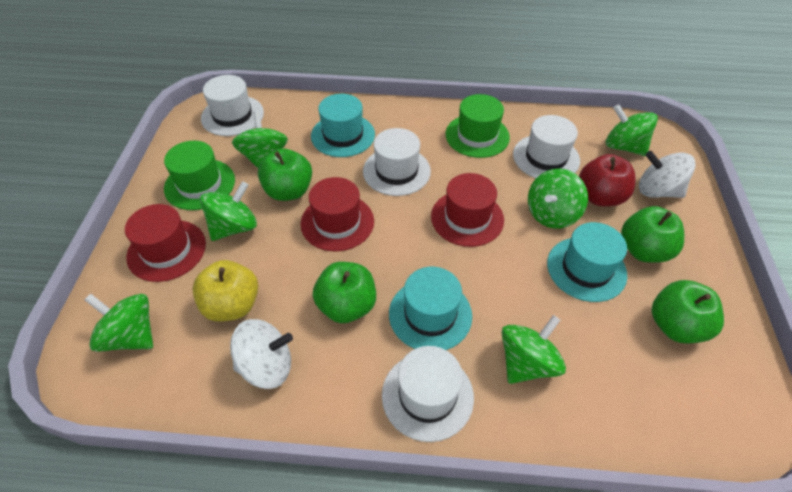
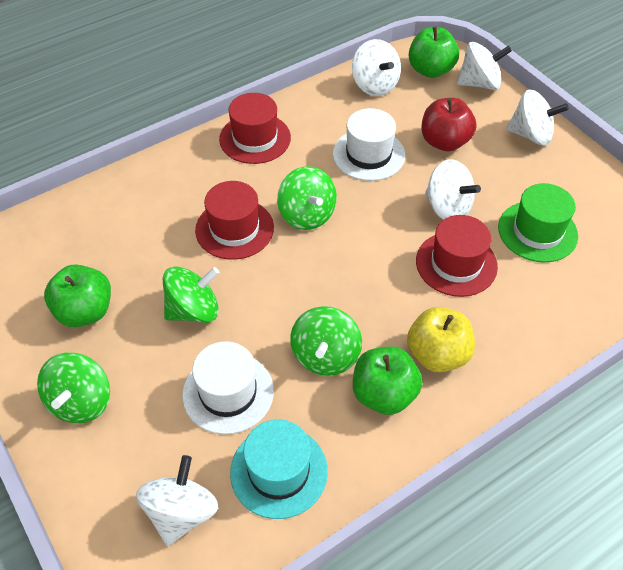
green apple: [258,149,312,201] [313,262,376,323] [621,206,684,263] [652,280,724,344] = 4 -> [44,264,111,327] [353,347,423,415] [409,26,459,78] = 3
green hat: [164,141,235,210] [446,94,510,158] = 2 -> [498,183,578,262] = 1
green spinning top: [84,294,153,352] [200,181,257,241] [232,111,288,168] [502,315,566,384] [528,169,588,229] [606,104,658,156] = 6 -> [37,353,110,423] [163,267,220,323] [277,167,337,230] [290,306,362,376] = 4
turquoise hat: [311,94,375,157] [389,267,472,350] [547,222,627,302] = 3 -> [230,419,328,519] = 1
white hat: [201,75,264,136] [363,128,431,196] [382,346,474,442] [513,115,580,178] = 4 -> [182,341,274,434] [333,108,405,181] = 2
white spinning top: [230,319,293,389] [639,151,695,198] = 2 -> [136,455,218,546] [352,39,401,96] [425,159,481,220] [457,42,512,90] [506,90,569,145] = 5

